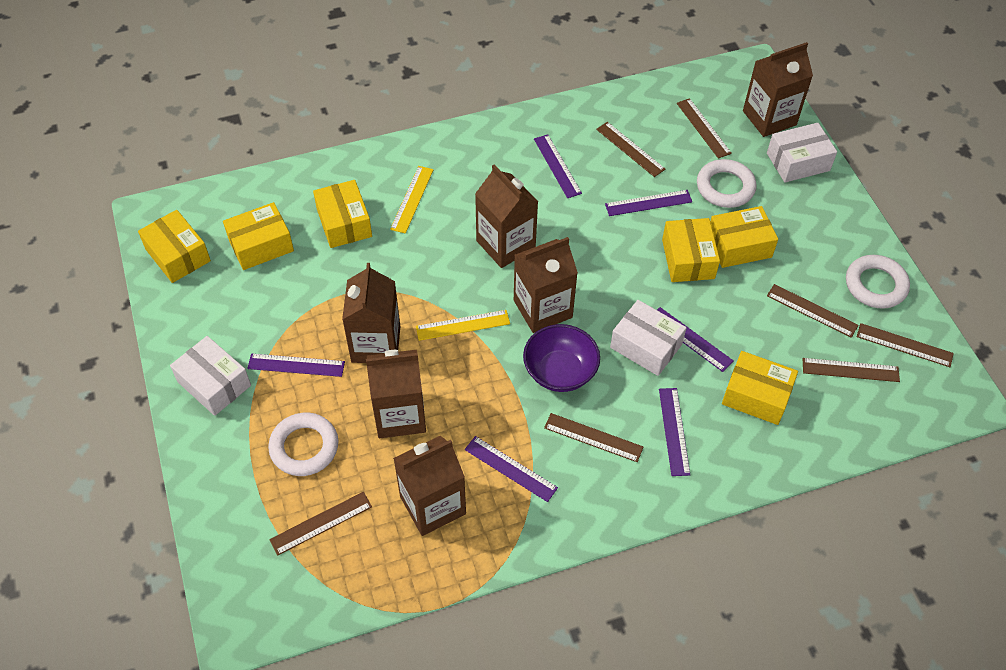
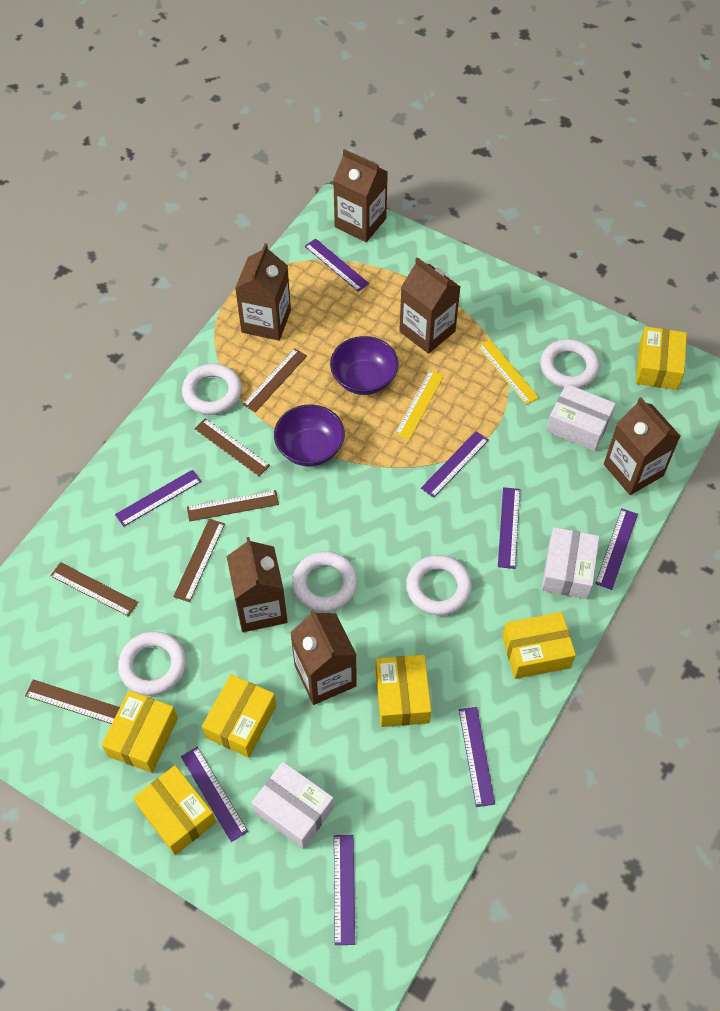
brown ruler: [269,492,372,556] [544,413,643,462] [596,122,665,177] [677,98,732,159] [767,284,859,338] [802,358,900,382] [857,323,954,367] = 7 -> [25,680,120,724] [50,562,138,617] [173,519,225,602] [187,490,279,522] [194,418,270,476] [243,348,307,412] = 6
purple bowl: [523,324,600,392] = 1 -> [274,404,345,466] [330,336,399,395] = 2
purple ruler: [247,354,345,377] [465,436,558,502] [534,134,582,198] [605,190,692,216] [657,307,734,372] [659,388,690,476] = 6 -> [115,470,201,527] [181,747,248,842] [305,238,369,292] [334,835,355,945] [421,431,489,498] [459,707,495,807] [498,487,520,569] [595,508,638,590] = 8
white ring: [268,413,338,476] [697,159,757,208] [846,255,910,309] = 3 -> [118,631,186,696] [182,364,242,415] [292,551,358,612] [406,555,472,616] [540,339,599,388] = 5

